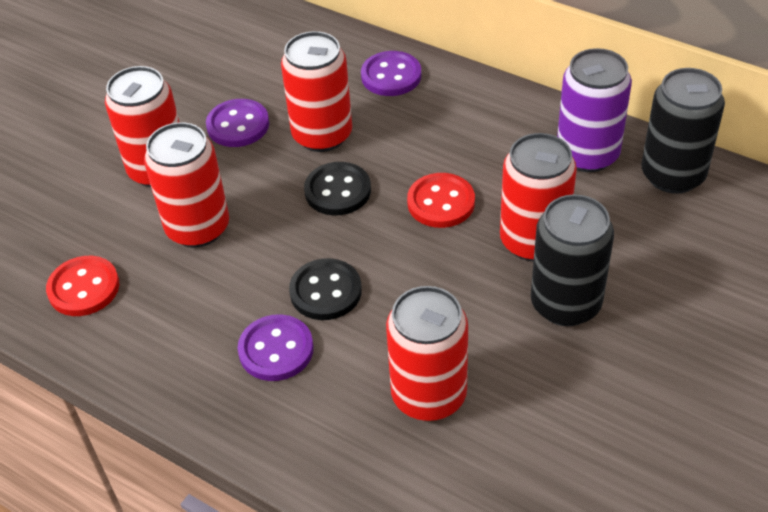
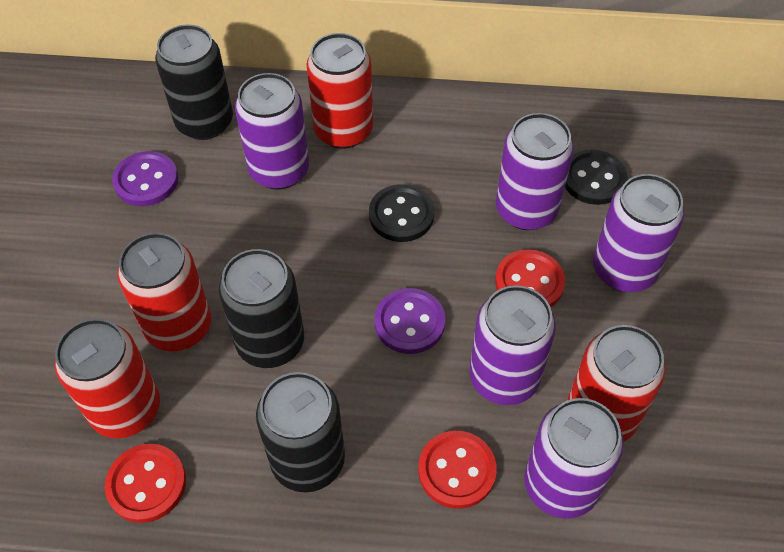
black can: [531,194,614,326] [641,68,725,194] = 2 -> [155,25,233,140] [219,249,304,368] [256,372,345,492] = 3
purple button: [206,99,269,147] [238,314,314,381] [361,51,421,96] = 3 -> [112,151,178,206] [375,288,445,354] = 2
purple can: [557,48,632,172] = 1 -> [235,73,309,190] [470,285,556,405] [496,113,574,230] [524,398,624,519] [593,174,684,292] = 5
red button: [46,256,119,316] [407,173,475,228] = 2 -> [105,444,186,523] [418,431,497,509] [495,249,565,307] = 3
red can: [105,66,179,187] [144,122,229,247] [281,31,352,152] [386,286,468,421] [500,133,577,261] = 5 -> [55,318,160,438] [117,233,211,352] [306,33,373,149] [568,325,666,442] = 4

